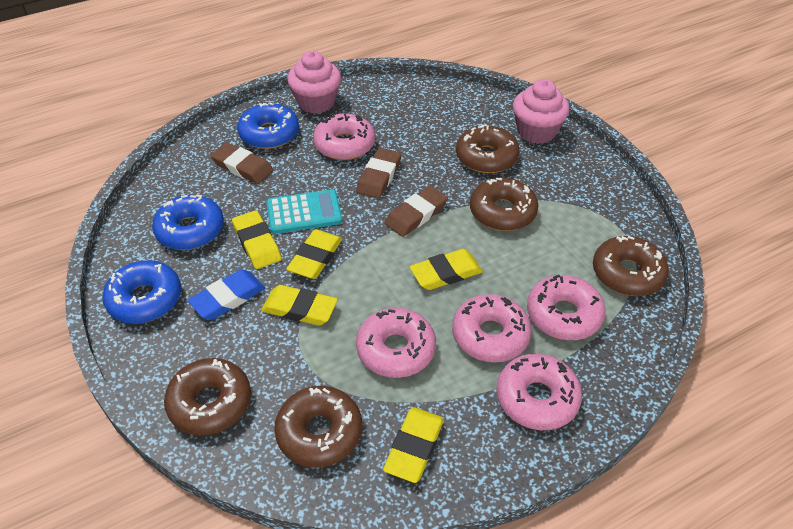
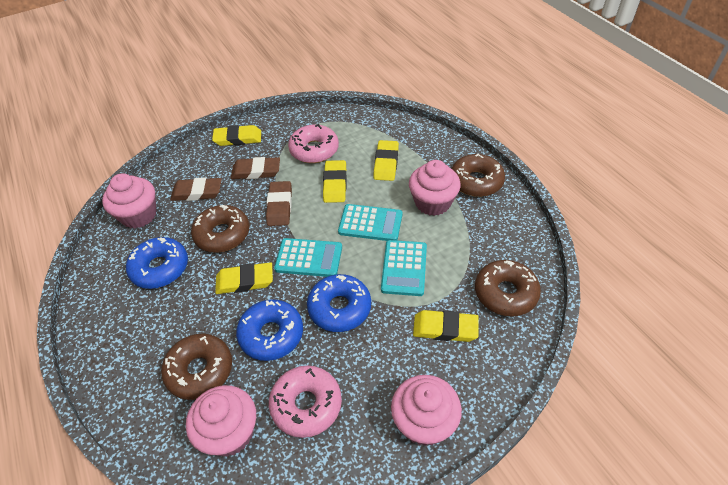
blue eraser: [188,269,265,320] = 1 -> none = 0
brown donut: [164,358,251,436] [274,386,362,468] [456,124,520,173] [470,178,538,231] [593,236,669,296] = 5 -> [161,334,232,400] [191,205,249,253] [451,153,505,197] [475,260,541,316] = 4
pink cupcake: [287,51,341,113] [513,79,570,144] = 2 -> [102,173,156,228] [186,385,256,457] [391,375,462,446] [409,160,461,216] = 4
pink donut: [313,113,375,160] [356,308,436,378] [452,294,532,362] [496,354,582,430] [527,275,605,340] = 5 -> [269,366,342,438] [288,124,339,163] = 2
turquoise calculator: [266,189,342,234] = 1 -> [274,238,342,277] [338,204,402,241] [381,240,427,296] = 3

